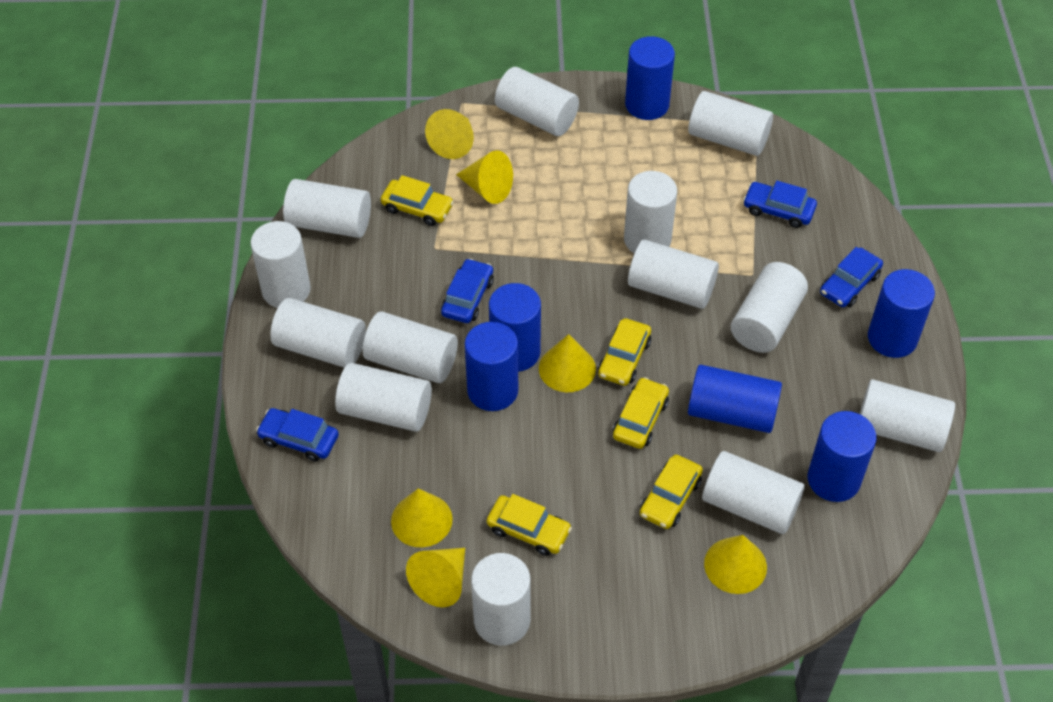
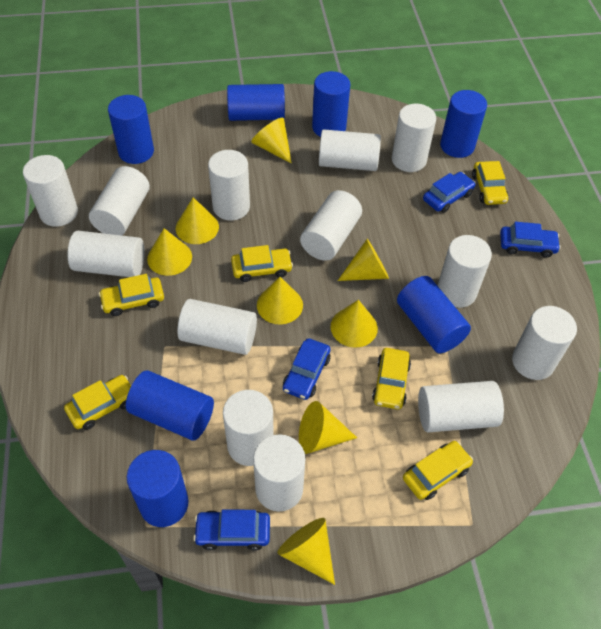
blue cylinder: [465,322,518,411] [489,283,541,372] [625,36,675,120] [688,365,782,433] [808,411,877,502] [868,269,935,358] = 6 -> [108,95,154,164] [126,370,214,440] [127,450,189,527] [227,84,285,121] [312,71,350,137] [397,276,471,353] [440,90,487,158] = 7
yellow car: [381,175,454,226] [487,494,572,556] [598,318,651,386] [613,377,669,449] [640,455,703,529] = 5 -> [64,375,131,430] [99,274,164,316] [231,245,293,282] [372,348,411,410] [403,441,473,500] [472,161,508,205] = 6
yellow cone: [391,488,453,547] [406,548,465,607] [425,109,474,159] [456,150,513,204] [539,334,596,392] [704,535,767,594] = 6 -> [147,228,192,276] [176,197,219,244] [251,118,292,164] [257,277,303,325] [277,518,335,585] [299,401,357,454] [331,300,378,348] [338,239,389,281] = 8

